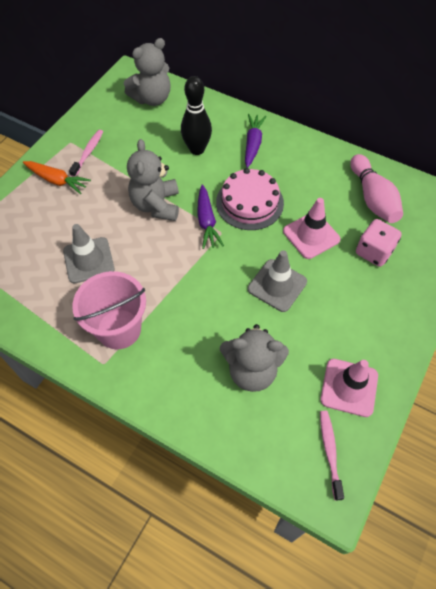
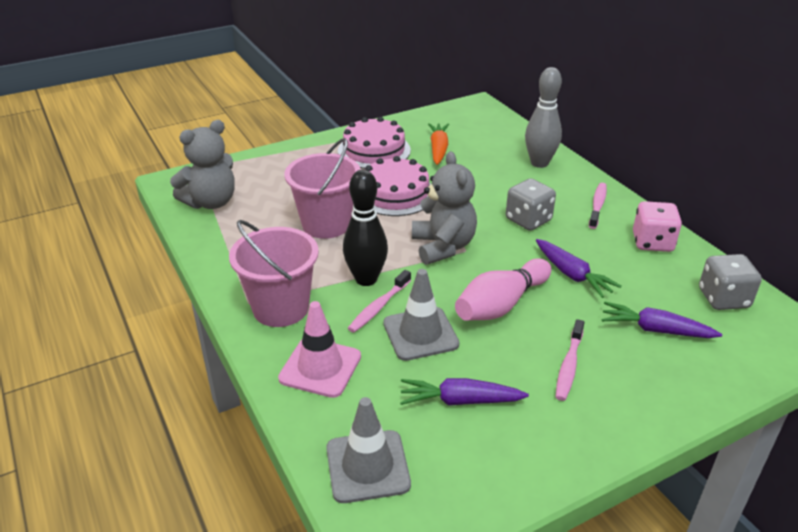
grey bowling pin: none = 0 -> [525,67,562,168] = 1
grey dice: none = 0 -> [506,178,556,231] [699,254,762,310] = 2
grey teddy bear: [124,38,170,106] [127,139,179,221] [220,324,289,392] = 3 -> [170,120,235,209] [412,151,477,265] = 2
pink bucket: [72,271,146,349] = 1 -> [229,220,319,327] [284,138,361,239] = 2
pink cake: [216,168,284,230] = 1 -> [338,117,411,169] [365,156,431,216] = 2
pink toothbrush: [69,130,103,177] [320,411,344,501] = 2 -> [348,270,411,333] [556,319,585,401] [589,183,607,229] = 3
pink traffic cone: [283,198,341,259] [320,359,378,417] = 2 -> [278,301,361,398] = 1
purple carrot: [197,185,224,249] [245,114,267,168] = 2 -> [400,378,529,406] [536,239,622,298] [601,302,722,338] = 3

